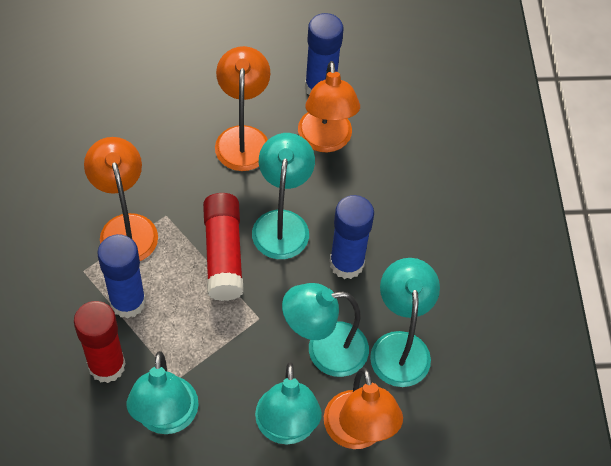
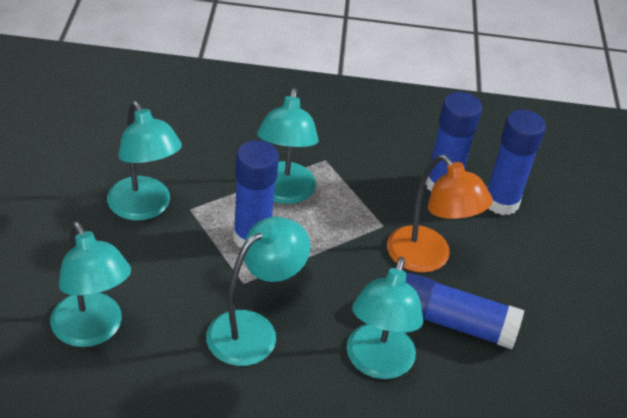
blue glue stick: [97,234,146,318] [305,13,344,95] [330,195,374,279] = 3 -> [233,140,279,248] [406,273,524,349] [426,92,482,191] [487,110,546,215] = 4
orange lamp: [84,137,158,261] [215,46,270,171] [298,61,360,152] [324,367,403,449] = 4 -> [387,155,493,273] = 1
red glue stick: [74,301,126,383] [203,193,244,301] = 2 -> none = 0

